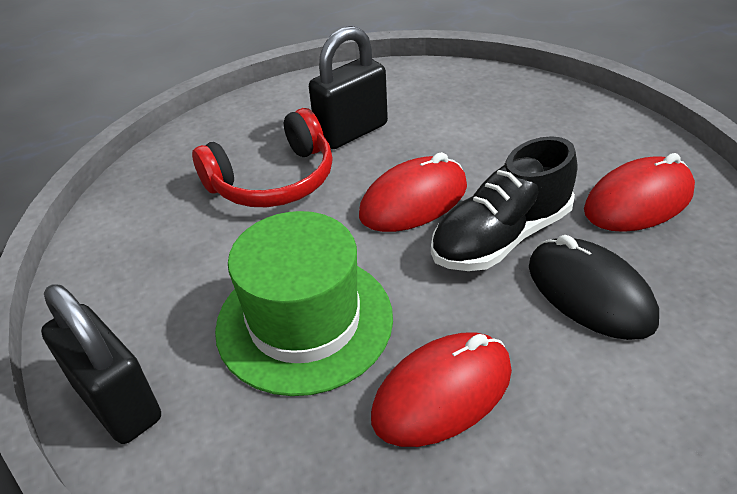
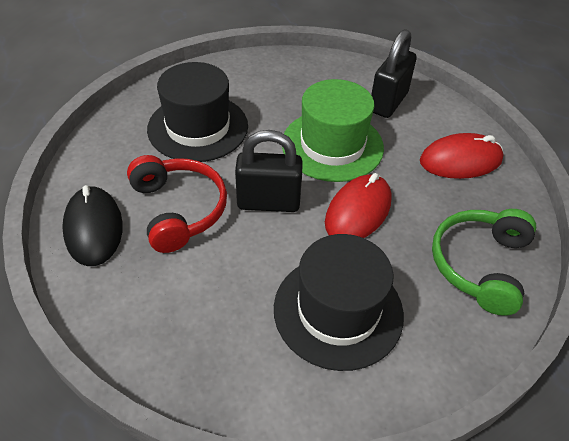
black hat: none = 0 -> [147,62,248,162] [274,234,404,371] = 2
black shoe: [431,136,577,271] = 1 -> none = 0
green headphones: none = 0 -> [432,209,536,316] = 1
red mouse: [359,152,467,232] [371,333,512,447] [584,153,695,232] = 3 -> [325,173,392,238] [420,133,504,179] = 2

